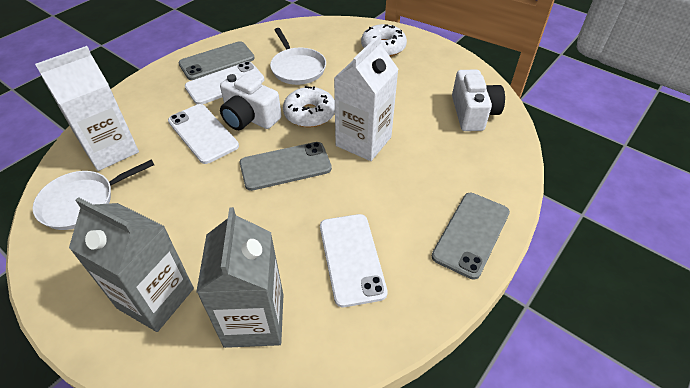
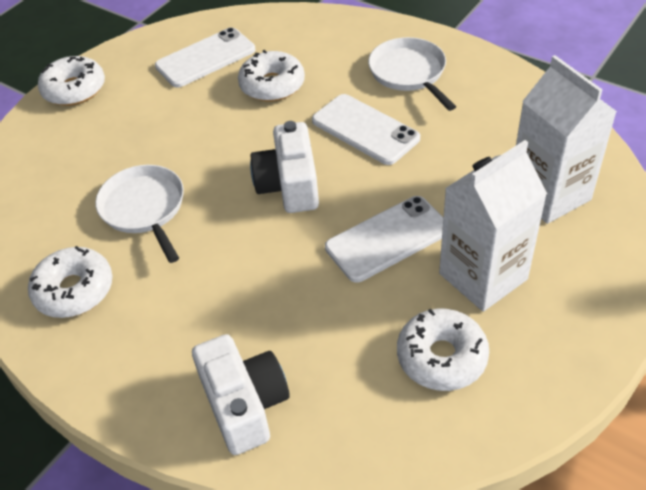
grey carton: [69,197,194,332] [196,207,283,348] = 2 -> none = 0
grey phone: [178,41,255,80] [240,142,332,191] [432,193,510,279] = 3 -> none = 0
white donut: [283,86,335,127] [361,24,407,57] = 2 -> [28,246,113,318] [38,56,105,106] [238,50,305,102] [397,309,489,391] = 4

